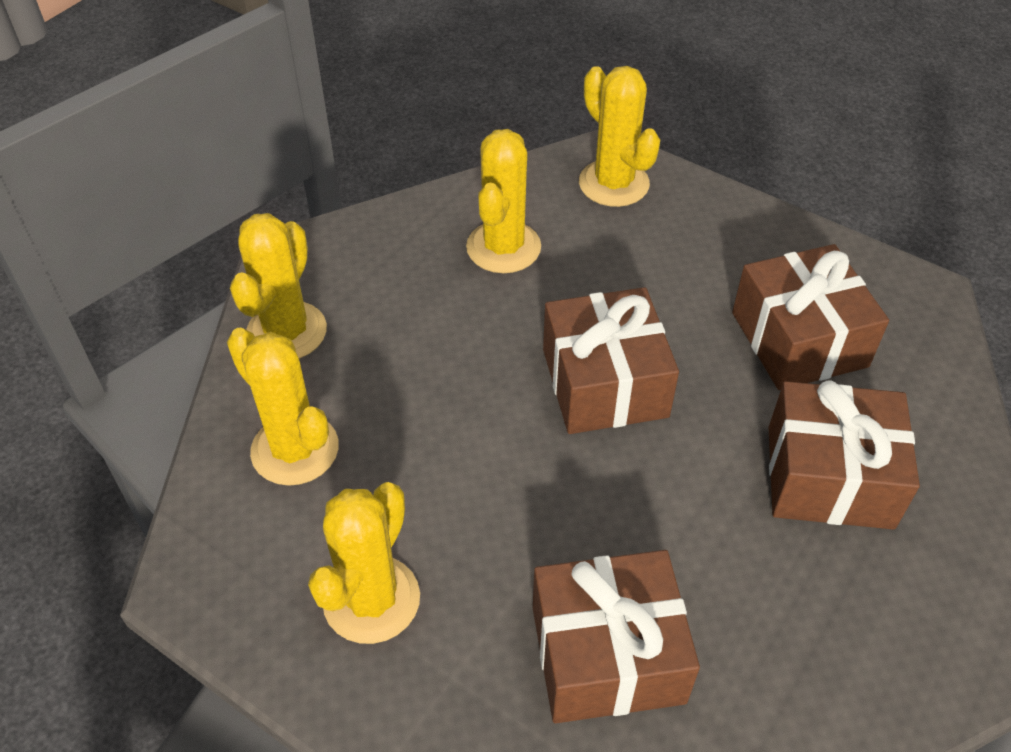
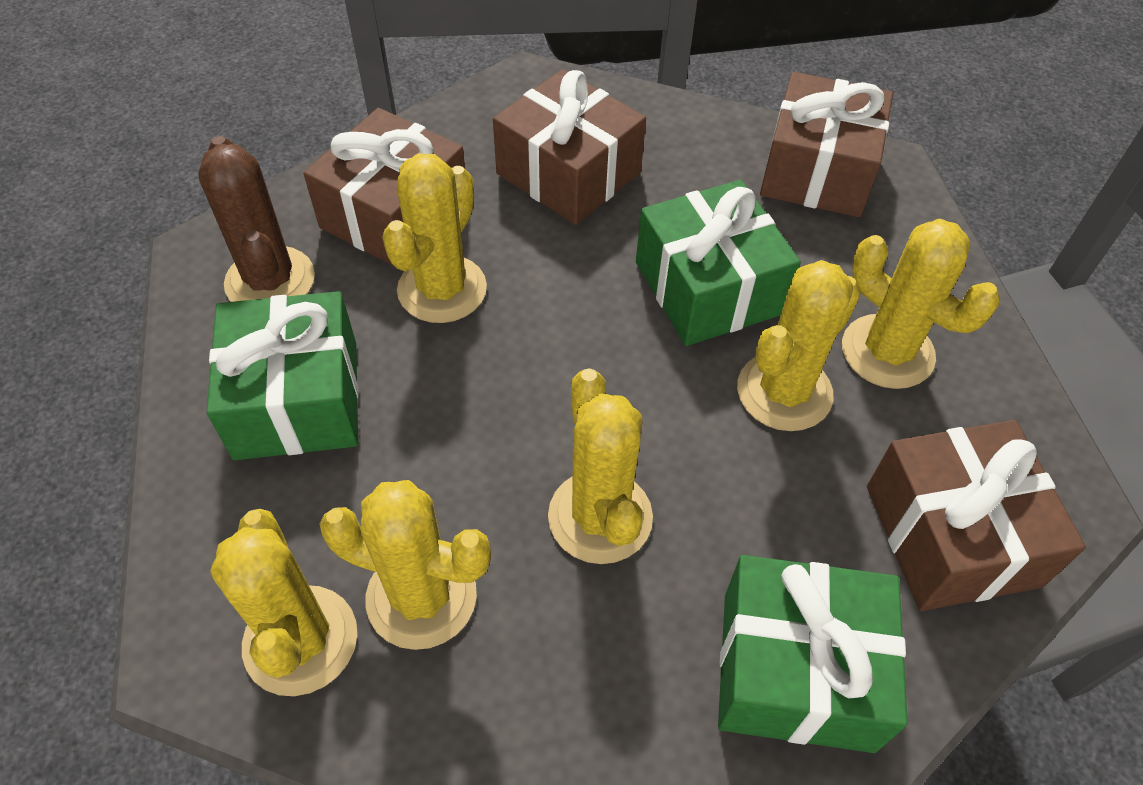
brown cactus: none = 0 -> [198,136,315,302] = 1
green gift: none = 0 -> [207,291,359,460] [636,180,801,346] [718,555,908,753] = 3
yellow cactus: [227,328,339,486] [230,213,327,359] [308,482,420,644] [466,129,541,273] [579,66,660,207] = 5 -> [210,509,357,696] [320,480,491,650] [382,153,487,323] [548,368,653,564] [737,260,861,431] [842,219,1000,389] = 6

